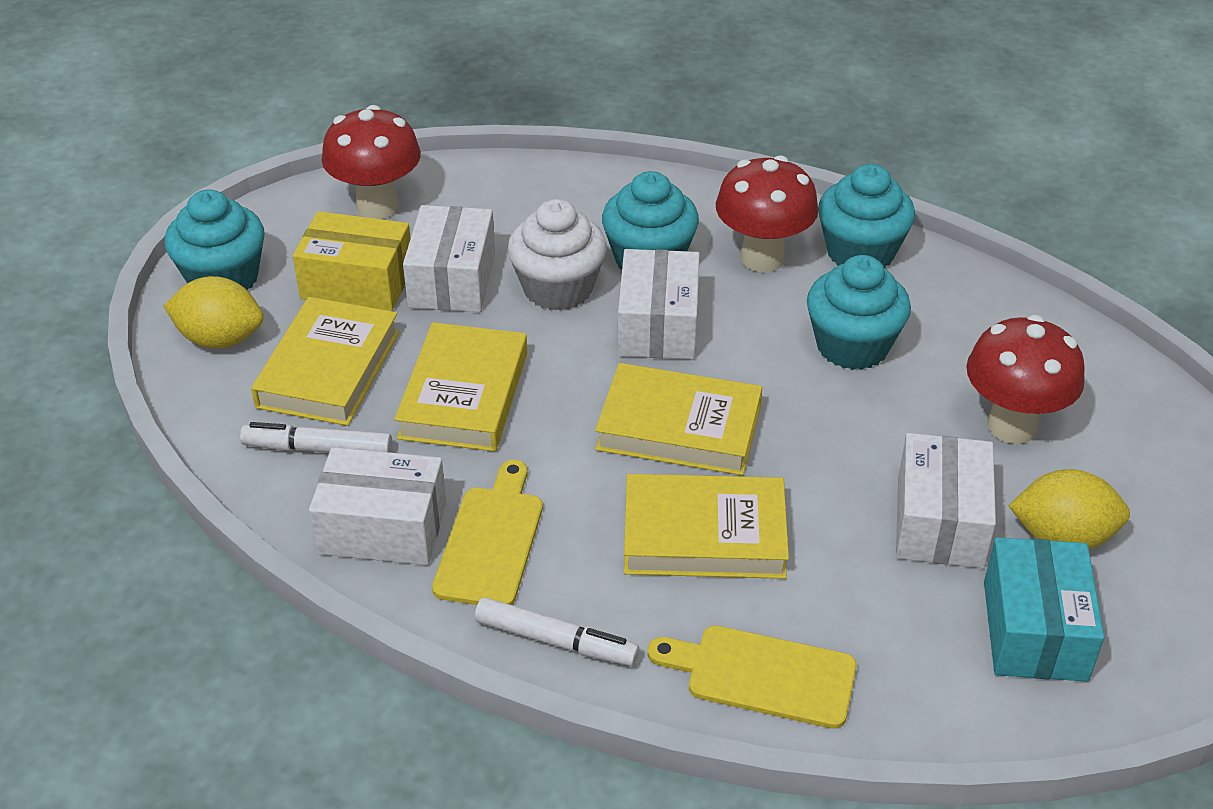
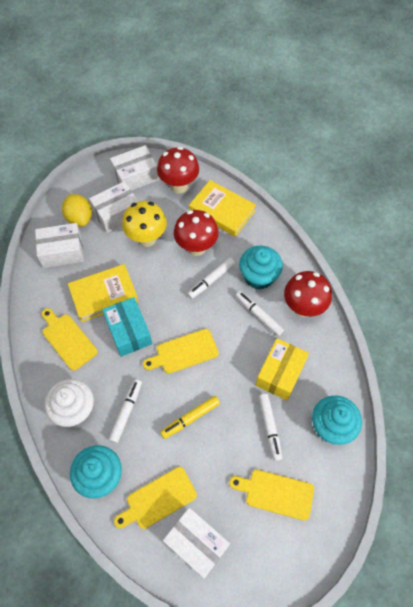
turquoise cupcake: [165,190,265,291] [602,171,699,270] [807,255,911,370] [818,164,915,269] = 4 -> [70,445,122,498] [239,246,283,289] [312,396,362,445] = 3
white marker: [240,422,392,453] [475,597,639,666] = 2 -> [109,379,142,443] [187,258,235,299] [235,291,284,336] [259,394,282,461] = 4
yellow book: [251,297,399,426] [394,322,527,452] [595,363,762,476] [624,474,789,579] = 4 -> [68,264,139,322] [189,180,256,237] = 2
yellow cutting board: [432,460,543,605] [648,625,857,729] = 2 -> [42,308,98,371] [114,467,197,529] [143,329,219,374] [229,470,314,521] = 4
yellow lemon: [164,276,263,348] [1009,469,1130,549] = 2 -> [62,194,92,227] = 1
yellow marker: none = 0 -> [160,396,220,439] = 1
yellow mushroom: none = 0 -> [122,201,167,247] = 1

